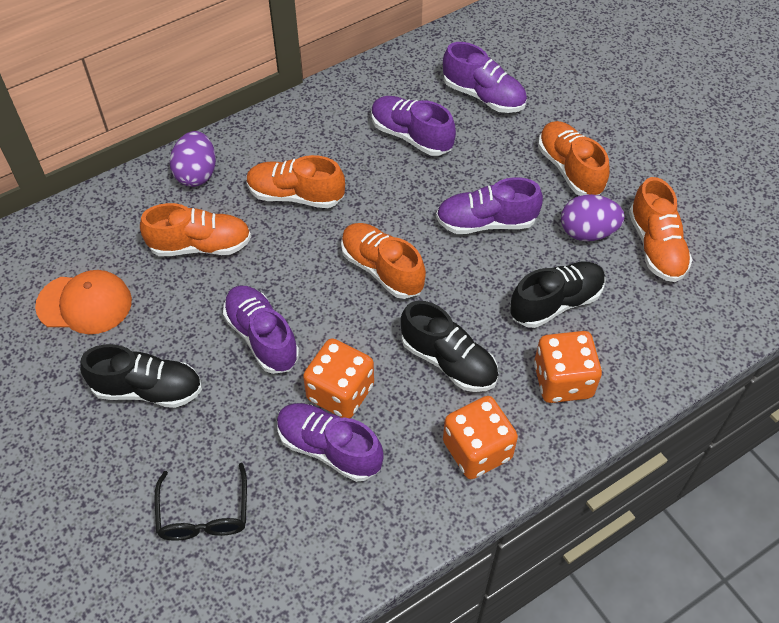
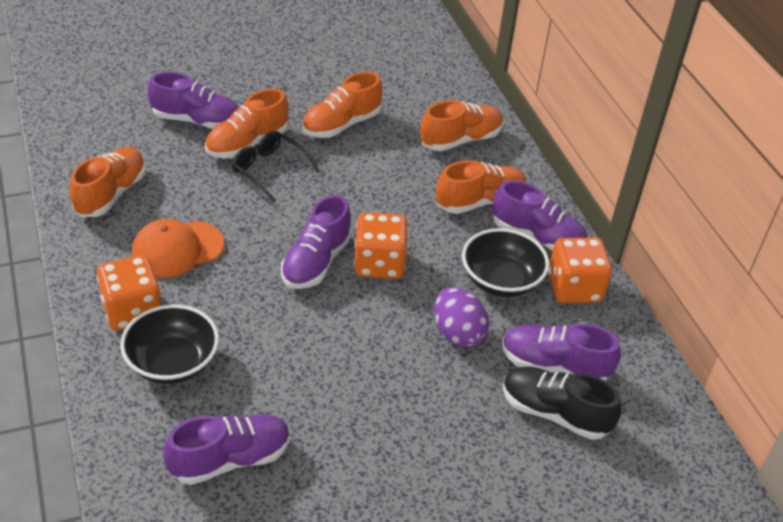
black bowl: none = 0 -> [120,304,219,384] [462,228,549,297] = 2
black shoe: [80,344,202,408] [401,301,498,392] [510,262,606,328] = 3 -> [503,367,622,440] = 1
purple egg: [170,131,216,187] [561,194,625,241] = 2 -> [434,287,489,348] = 1

